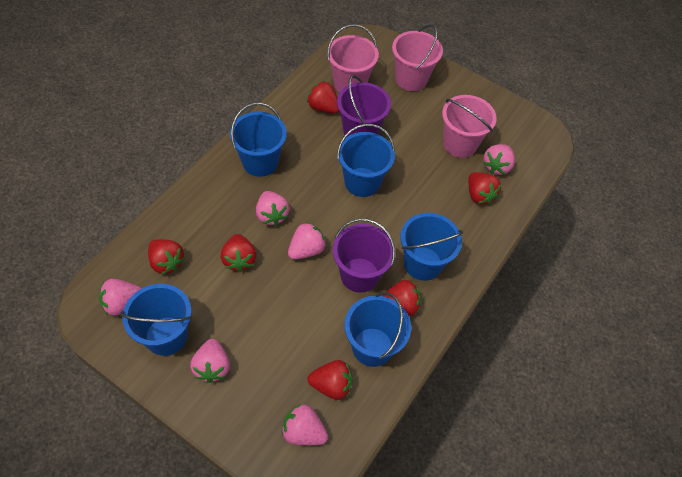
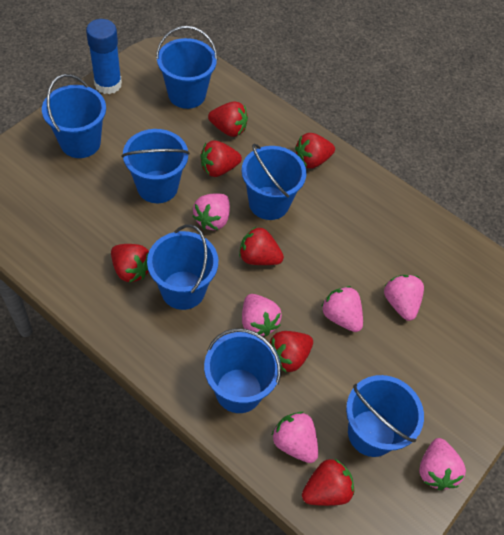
blue bucket: [120,284,192,356] [230,103,287,177] [337,124,395,197] [345,292,411,367] [400,213,463,281] = 5 -> [42,74,106,158] [122,129,190,203] [147,224,218,310] [156,26,218,109] [204,328,281,413] [241,143,307,220] [346,375,424,457] = 7
blue glue stick: none = 0 -> [86,19,122,94] = 1
pink bucket: [327,24,379,93] [392,24,443,91] [442,95,497,158] = 3 -> none = 0
purple bucket: [333,218,395,293] [337,75,391,137] = 2 -> none = 0
red strawberry: [148,239,185,275] [221,234,256,272] [307,81,339,113] [308,360,353,400] [382,280,421,316] [468,172,501,205] = 6 -> [111,244,149,283] [201,141,242,177] [208,102,248,137] [239,226,284,265] [270,331,313,372] [295,133,335,169] [302,459,354,506] = 7

